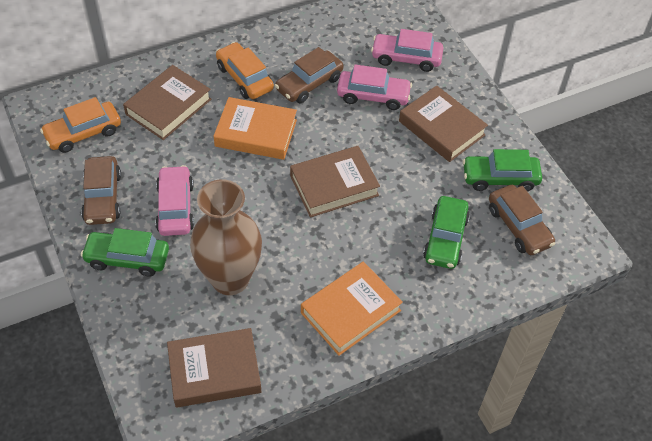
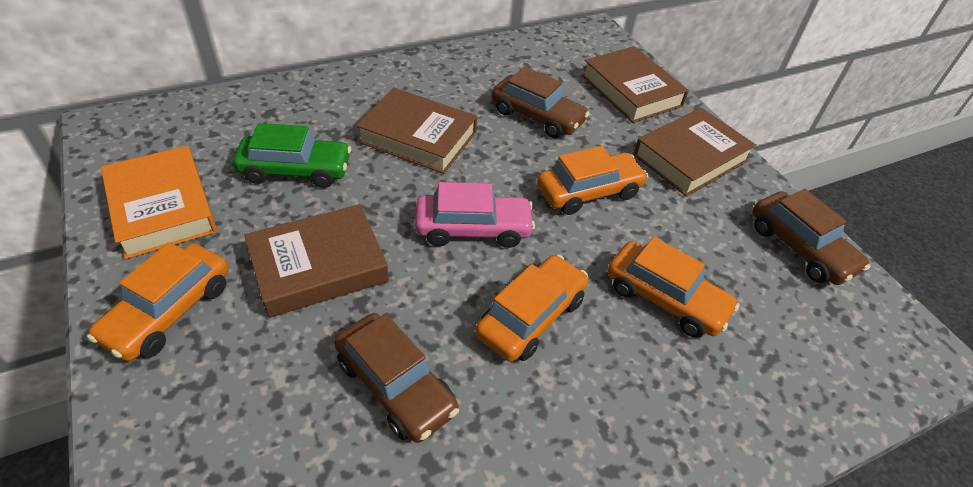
brown vase: [190,179,262,295] = 1 -> none = 0
green car: [81,228,169,277] [423,196,470,269] [463,149,542,191] = 3 -> [233,123,351,188] = 1
orange book: [214,97,297,160] [301,262,403,356] = 2 -> [101,146,217,259] = 1
orange car: [40,97,121,153] [216,42,274,99] = 2 -> [87,242,229,361] [475,255,589,362] [537,146,648,215] [607,237,740,338] = 4
pink car: [155,165,194,236] [337,64,412,110] [371,29,443,72] = 3 -> [415,182,535,248] = 1

